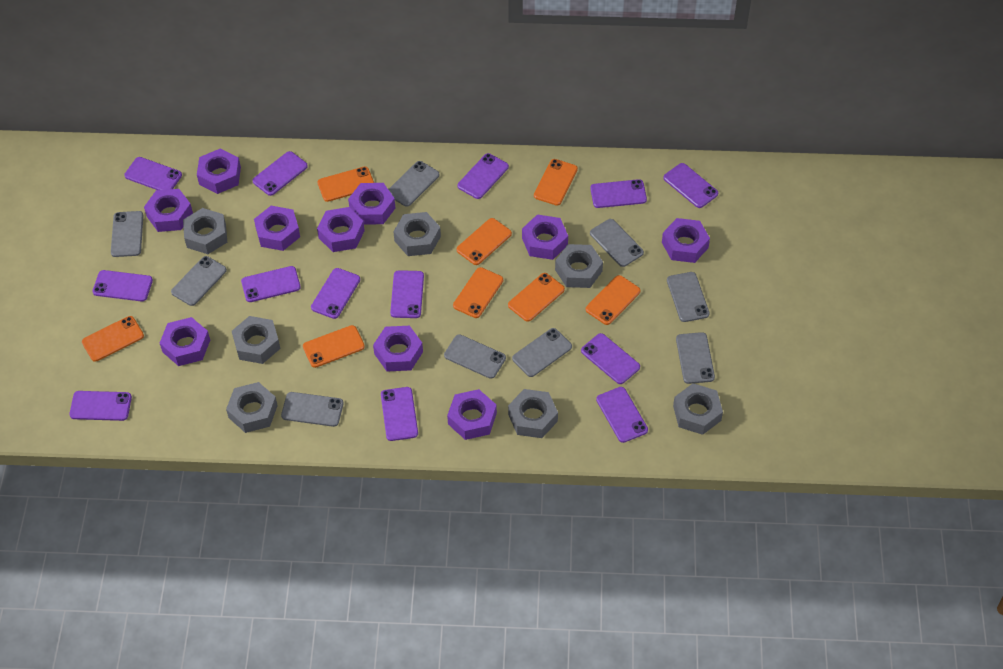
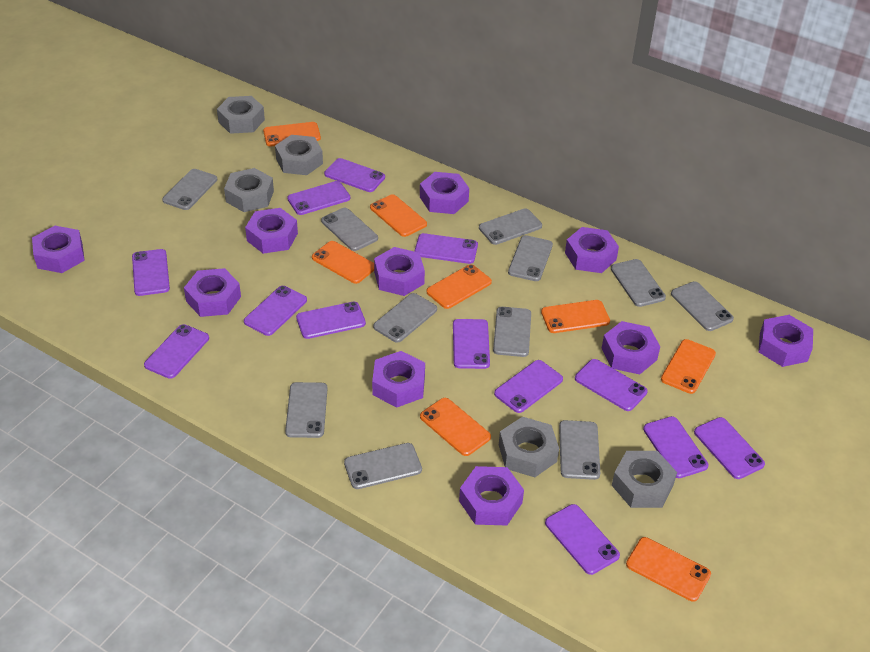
grey nut: [183,208,227,254] [226,382,278,433] [232,316,280,364] [393,212,441,256] [508,389,558,438] [555,244,603,288] [673,383,723,435] = 7 -> [217,96,265,134] [224,168,274,212] [275,135,323,175] [499,417,559,477] [612,451,677,508] = 5
grey phone: [111,211,143,257] [171,256,227,306] [281,392,344,427] [388,161,440,207] [444,334,506,379] [512,328,572,377] [590,219,644,267] [667,272,710,322] [676,332,715,384] = 9 -> [162,169,217,210] [285,382,327,438] [321,208,378,251] [344,443,422,489] [373,293,437,343] [479,208,542,245] [493,307,531,357] [508,235,553,281] [559,420,600,480] [611,259,666,307] [671,281,734,331] = 11

